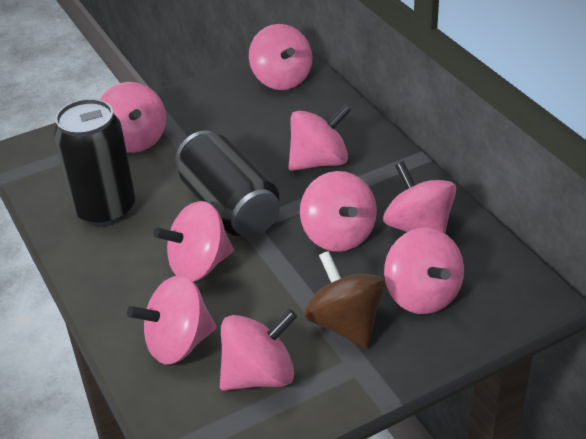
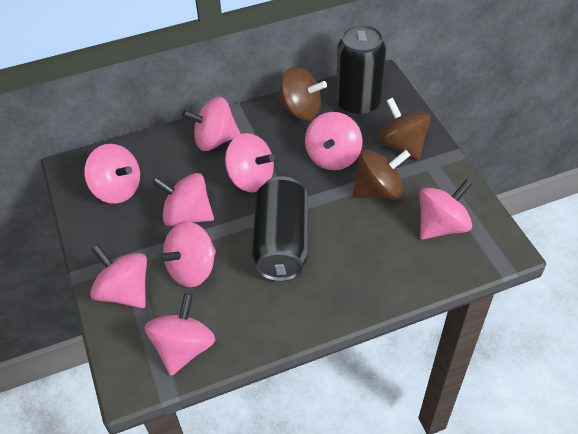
brown spinning top: [304,251,385,348] = 1 -> [277,67,327,120] [353,150,410,200] [377,98,431,160] = 3

